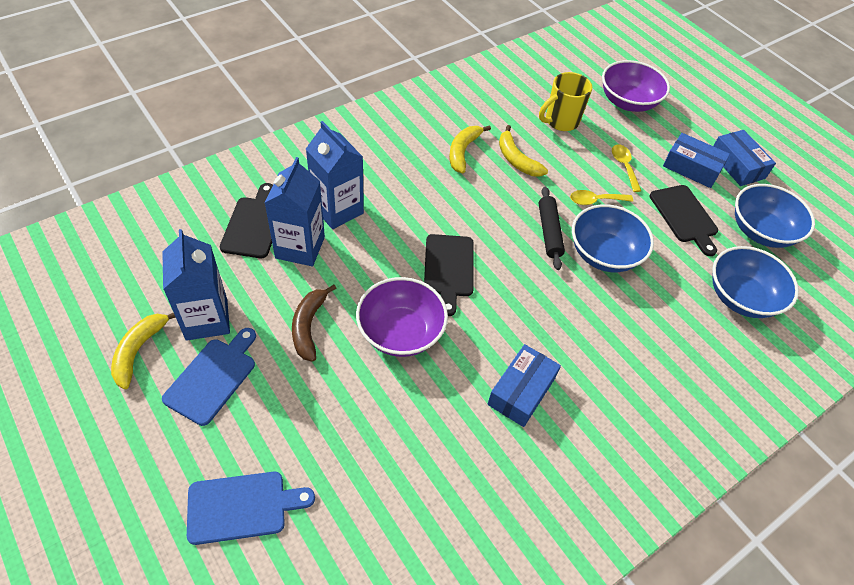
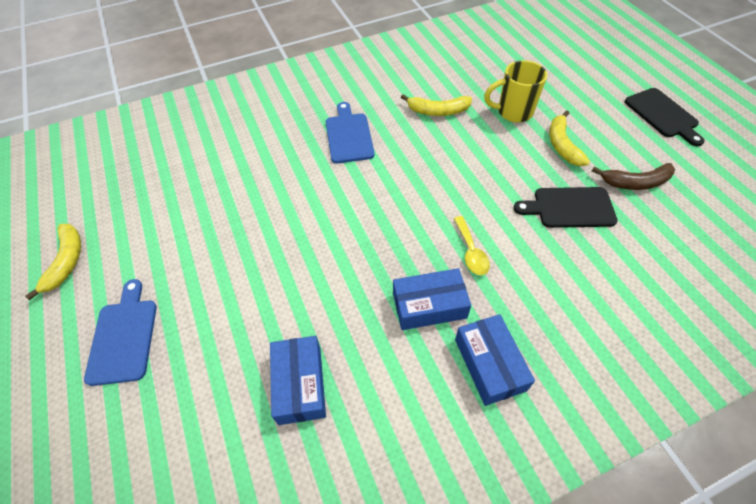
black cutting board: [220,183,273,258] [424,234,474,316] [650,185,718,256] = 3 -> [514,187,618,228] [625,88,705,146] = 2
black rolling pin: [539,187,565,270] = 1 -> none = 0
blue bowl: [572,204,654,272] [712,246,799,318] [735,184,815,248] = 3 -> none = 0
blue carton: [162,229,230,341] [265,157,325,266] [306,121,364,229] = 3 -> none = 0
purple bowl: [356,277,448,357] [602,60,670,112] = 2 -> none = 0
yellow spoon: [570,190,633,205] [612,144,641,192] = 2 -> [454,216,490,275] = 1

